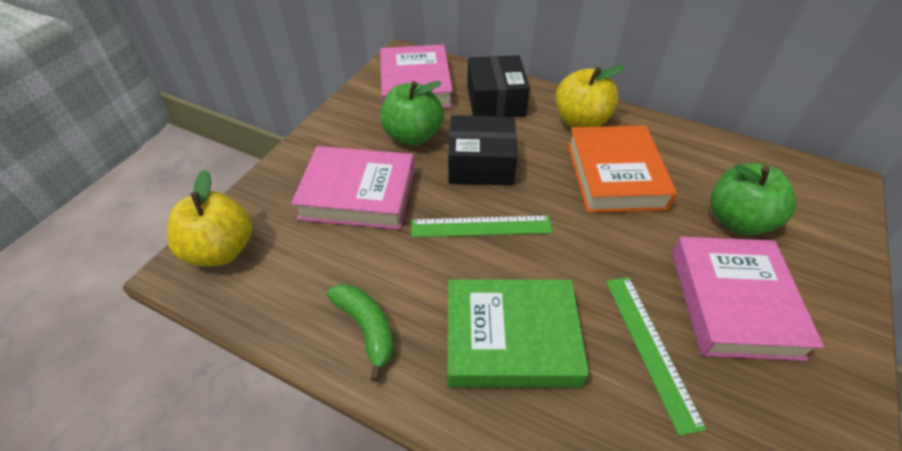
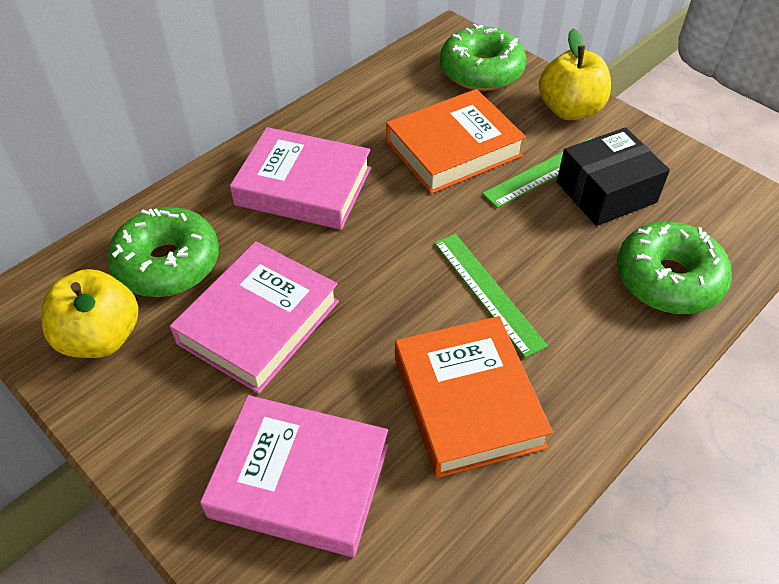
black box: [448,115,517,185] [467,55,530,117] = 2 -> [557,127,670,226] = 1
green apple: [381,81,444,146] [710,163,796,236] = 2 -> none = 0
green banana: [327,284,394,382] = 1 -> none = 0
green book: [447,279,589,388] = 1 -> none = 0
green donut: none = 0 -> [107,207,219,297] [440,24,526,91] [617,222,732,314] = 3
orange book: [567,126,677,213] = 1 -> [386,89,526,194] [395,316,553,478] = 2

